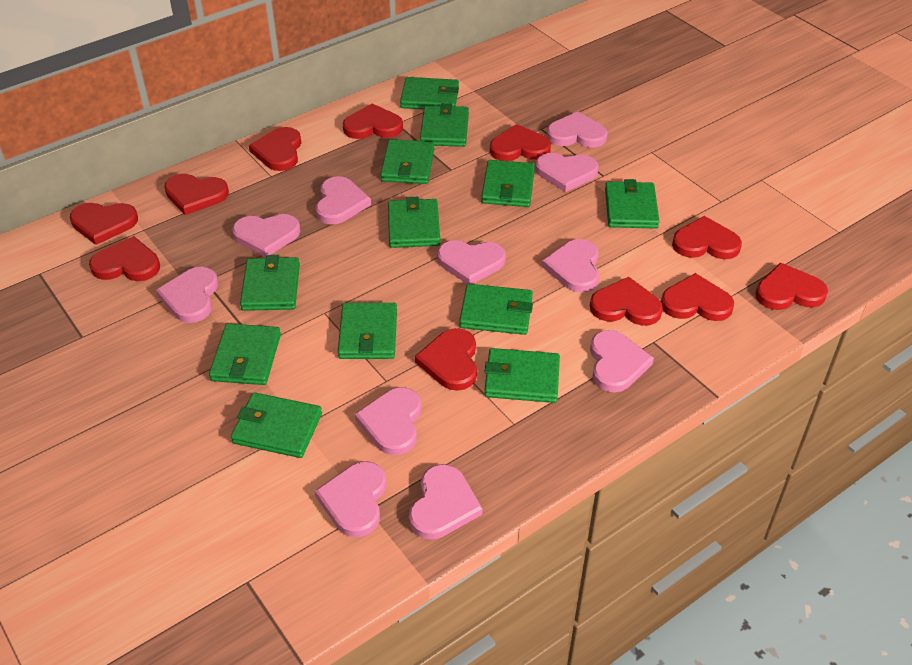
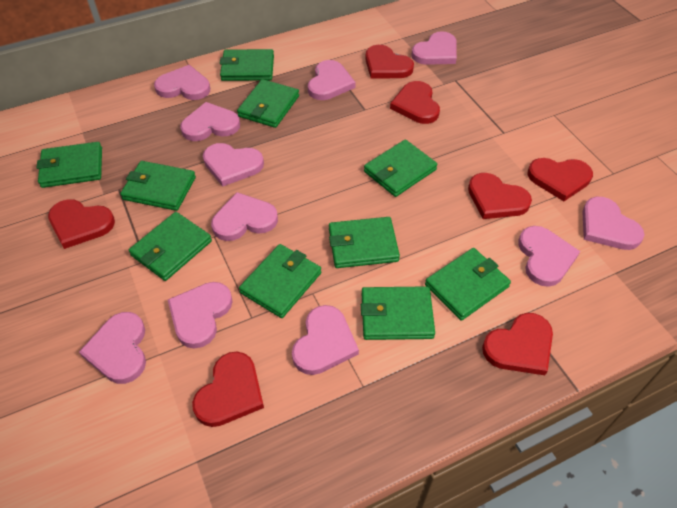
green wallet: [209,323,281,385] [231,392,322,458] [240,255,300,311] [338,303,397,359] [380,139,435,184] [388,197,440,248] [400,77,459,109] [420,103,469,147] [459,284,533,335] [481,160,535,207] [484,348,560,403] [605,179,660,229] = 12 -> [36,142,102,188] [120,161,196,211] [129,212,212,281] [220,49,274,81] [237,79,299,128] [239,244,321,318] [329,217,400,268] [361,286,435,340] [364,139,437,197] [425,248,511,321] = 10
red heart: [70,203,138,245] [89,236,160,281] [164,174,229,215] [249,127,301,171] [343,103,403,139] [415,328,477,391] [490,124,551,161] [590,277,663,326] [661,273,734,321] [672,216,742,259] [755,263,828,310] = 11 -> [48,199,115,249] [192,352,264,427] [365,45,414,78] [390,81,440,124] [468,173,532,219] [482,313,553,375] [527,158,593,201] = 7

